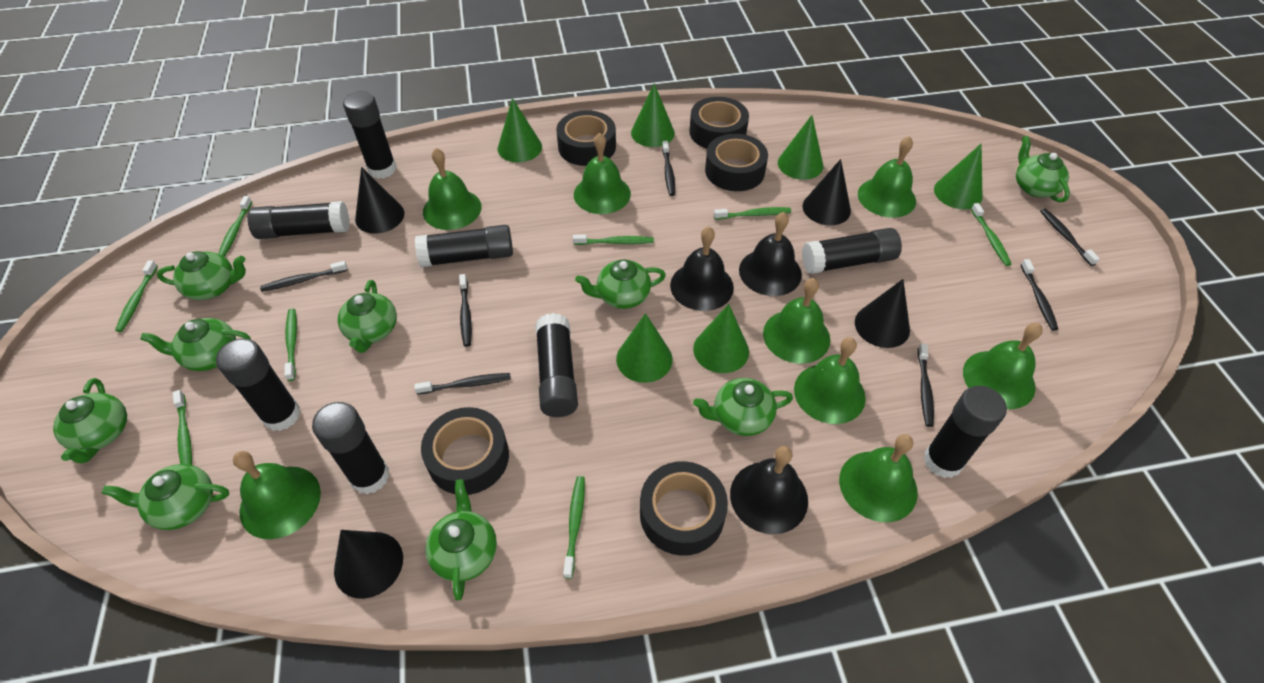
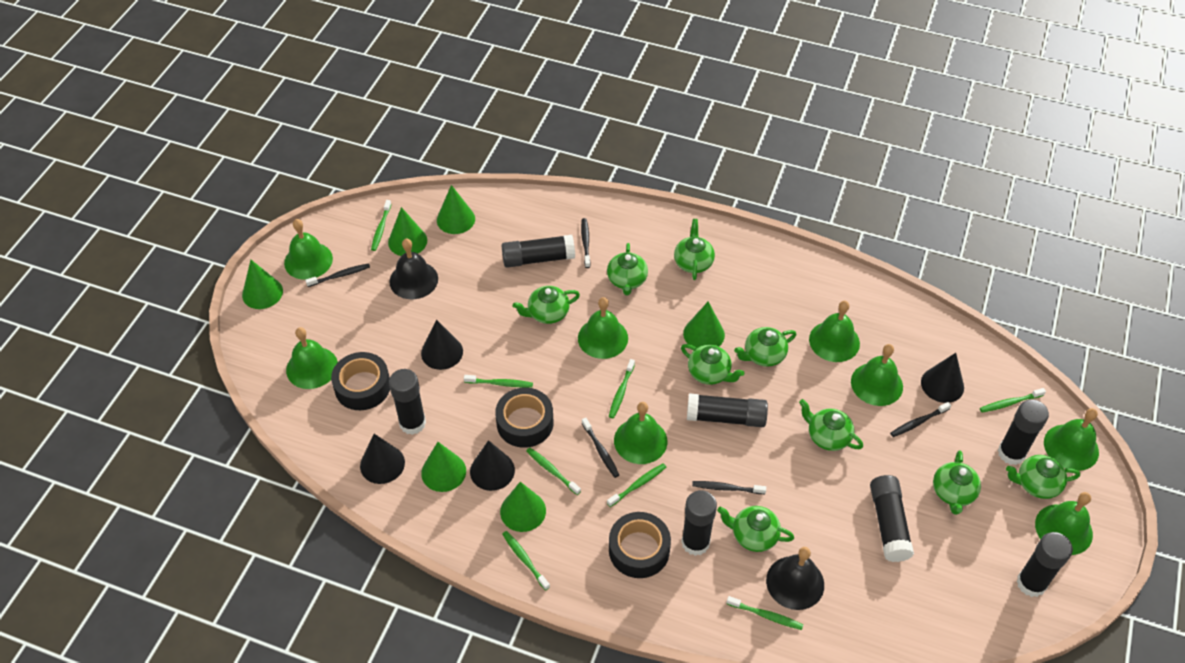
black bell: [670,227,734,311] [730,446,808,534] [739,212,802,296] = 3 -> [389,239,438,299] [766,547,824,610] = 2
black glue stick: [216,338,301,431] [247,201,350,239] [312,402,389,494] [343,91,397,179] [415,225,513,267] [535,313,578,417] [802,228,902,274] [924,386,1007,478] = 8 -> [389,369,426,435] [502,235,575,268] [681,490,717,556] [687,393,768,427] [870,475,914,562] [998,399,1049,465] [1016,532,1073,597] = 7
black tape: [421,407,509,495] [556,110,616,166] [640,461,728,556] [689,97,749,149] [705,134,768,191] = 5 -> [331,352,390,410] [495,387,554,448] [609,512,671,578] = 3
black toothbrush: [260,261,348,292] [414,373,511,394] [459,274,472,347] [662,141,675,196] [918,343,934,427] [1021,259,1058,331] [1040,208,1100,266] = 7 -> [305,263,370,287] [581,218,591,268] [582,418,619,478] [692,481,766,494] [890,402,951,437] = 5

